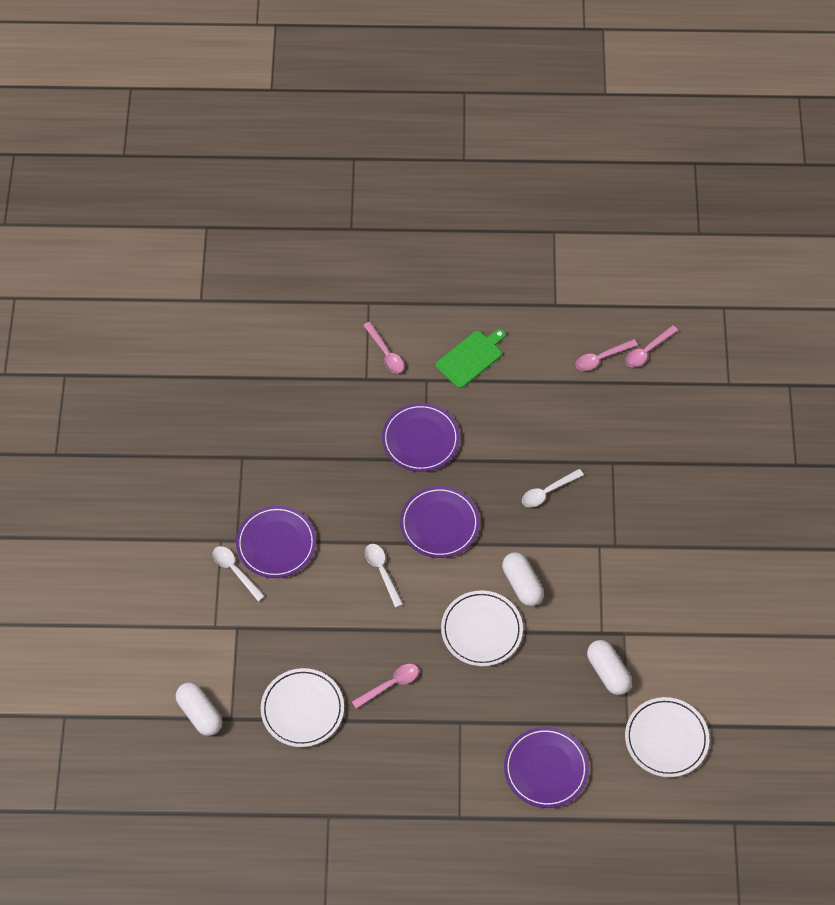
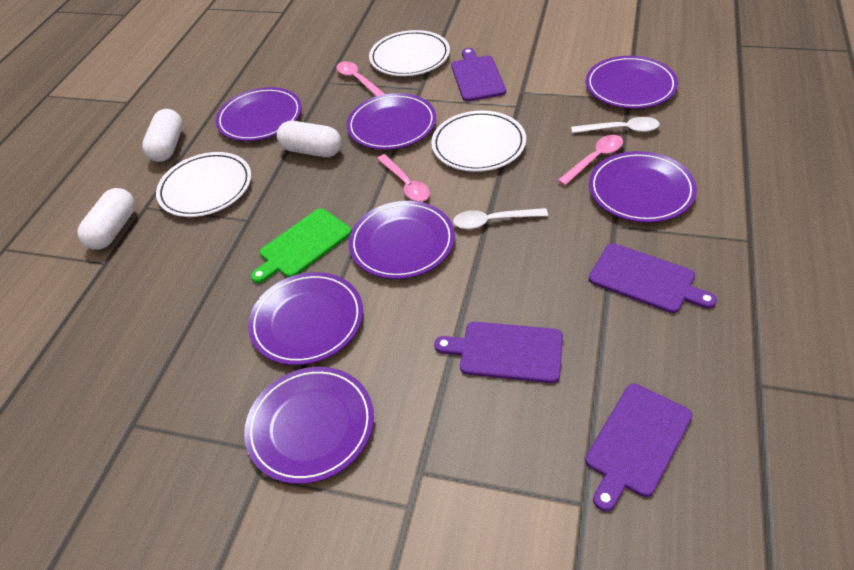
pink spoon: [352,664,419,709] [363,322,404,373] [576,339,638,371] [625,325,678,367] = 4 -> [336,61,385,96] [377,154,430,202] [557,135,623,186] = 3
purple cutting board: none = 0 -> [434,322,563,383] [451,48,506,101] [585,384,692,511] [589,243,717,313] = 4
purple plate: [236,506,316,578] [382,403,460,472] [400,486,480,558] [504,727,589,808] = 4 -> [215,87,302,141] [244,367,374,484] [248,272,363,365] [347,93,436,150] [349,201,455,279] [586,56,678,109] [589,151,697,223] = 7
white spoon: [213,546,265,601] [365,544,403,608] [522,469,584,507] = 3 -> [453,208,548,229] [571,117,660,133] = 2

